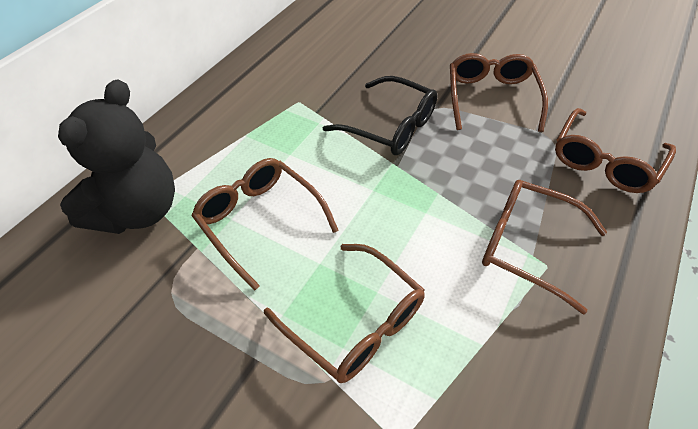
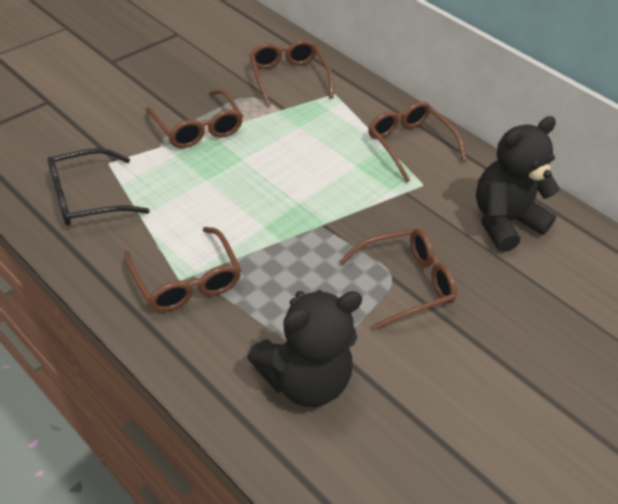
black teddy bear: [58,79,175,234] = 1 -> [247,290,362,407] [476,116,560,252] = 2

